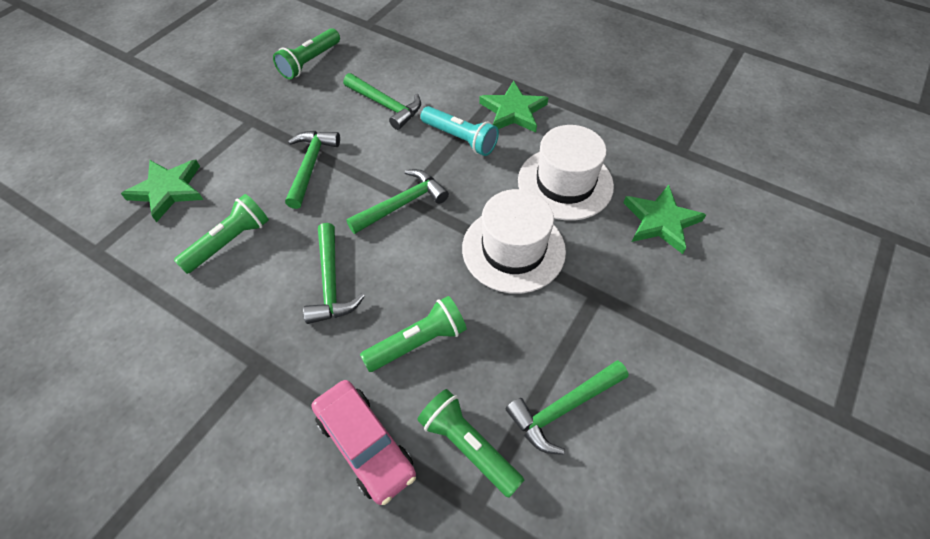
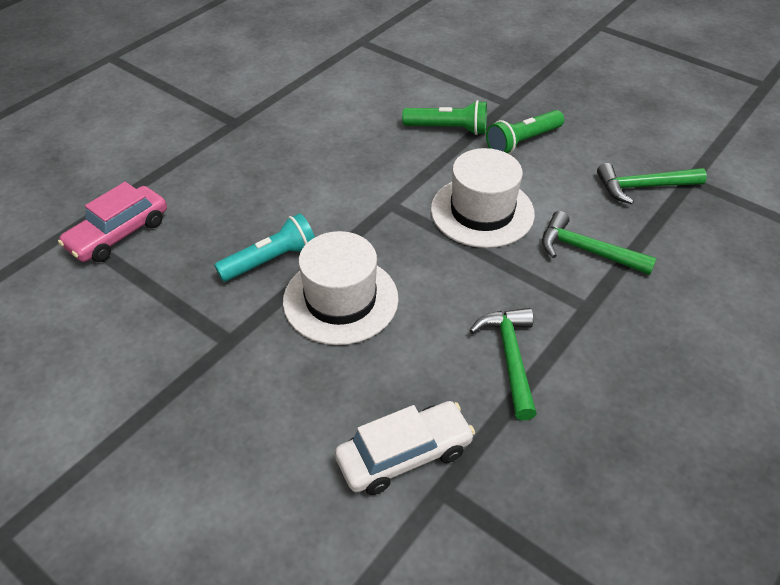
green flashlight: [174,194,269,274] [273,28,340,79] [360,296,467,372] [417,389,524,498] = 4 -> [402,100,487,135] [486,110,564,154] = 2
green hammer: [285,131,340,209] [303,223,365,324] [343,73,421,130] [346,169,449,234] [506,360,628,455] = 5 -> [470,308,537,421] [542,211,657,275] [597,163,707,204] = 3
green star: [121,160,203,222] [479,80,549,133] [623,185,706,254] = 3 -> none = 0
white car: none = 0 -> [335,401,475,495] = 1

